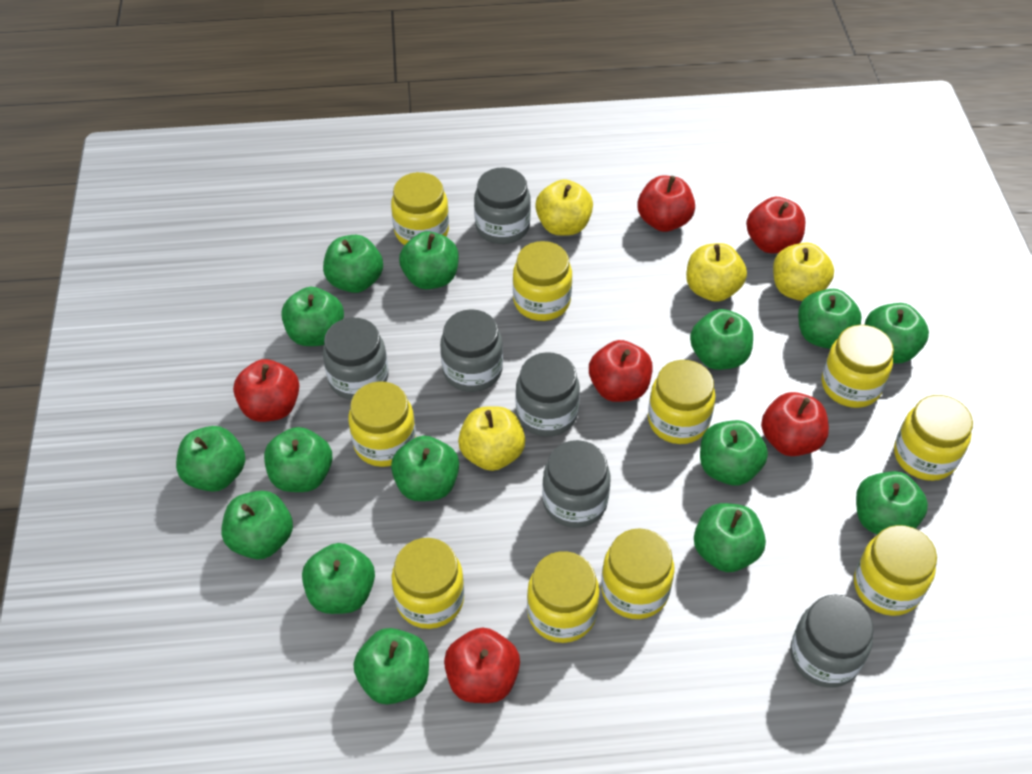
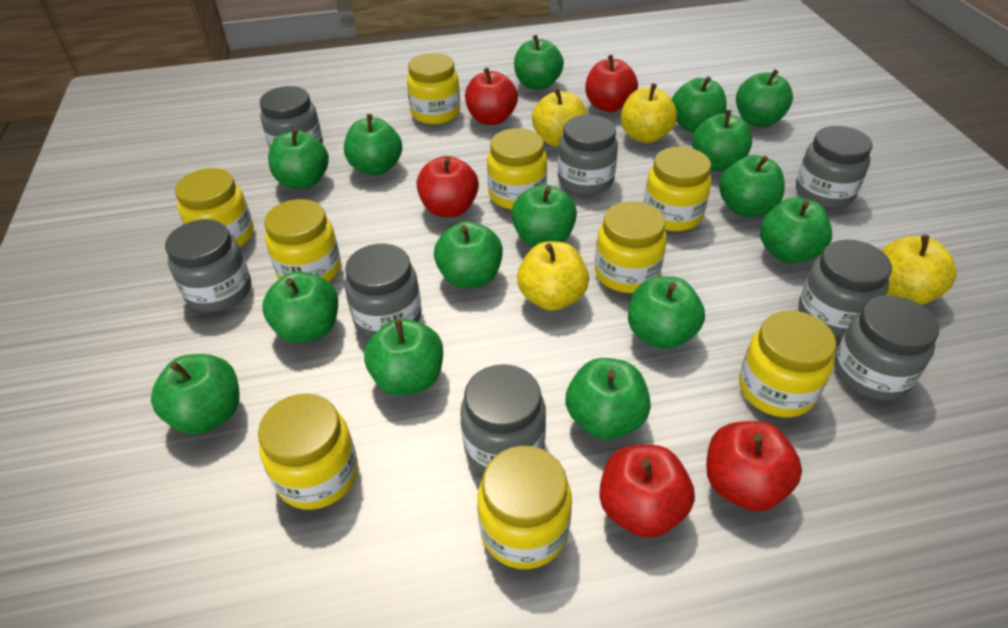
grey jar: [323,318,388,400] [440,309,503,392] [474,167,531,244] [516,352,580,437] [542,440,610,528] [790,594,874,688] = 6 -> [165,219,251,312] [260,86,323,149] [345,244,422,338] [460,364,546,473] [558,115,618,195] [796,126,873,208] [799,239,892,337] [834,295,939,401] = 8
red apple: [233,359,299,422] [444,628,520,703] [589,340,652,402] [637,176,695,232] [746,197,805,253] [761,392,829,456] = 6 -> [417,156,479,217] [465,68,518,125] [585,55,638,112] [599,445,695,538] [706,421,802,511] = 5
yellow jar: [348,382,416,467] [391,172,449,245] [392,538,465,629] [513,241,572,321] [527,551,600,643] [601,528,674,619] [648,360,716,444] [822,325,894,408] [854,525,937,616] [894,395,973,481] = 10 -> [175,168,254,247] [258,393,358,510] [264,199,341,282] [407,53,460,124] [477,446,572,569] [487,128,547,210] [595,201,667,293] [644,147,711,231] [739,310,836,417] = 9

